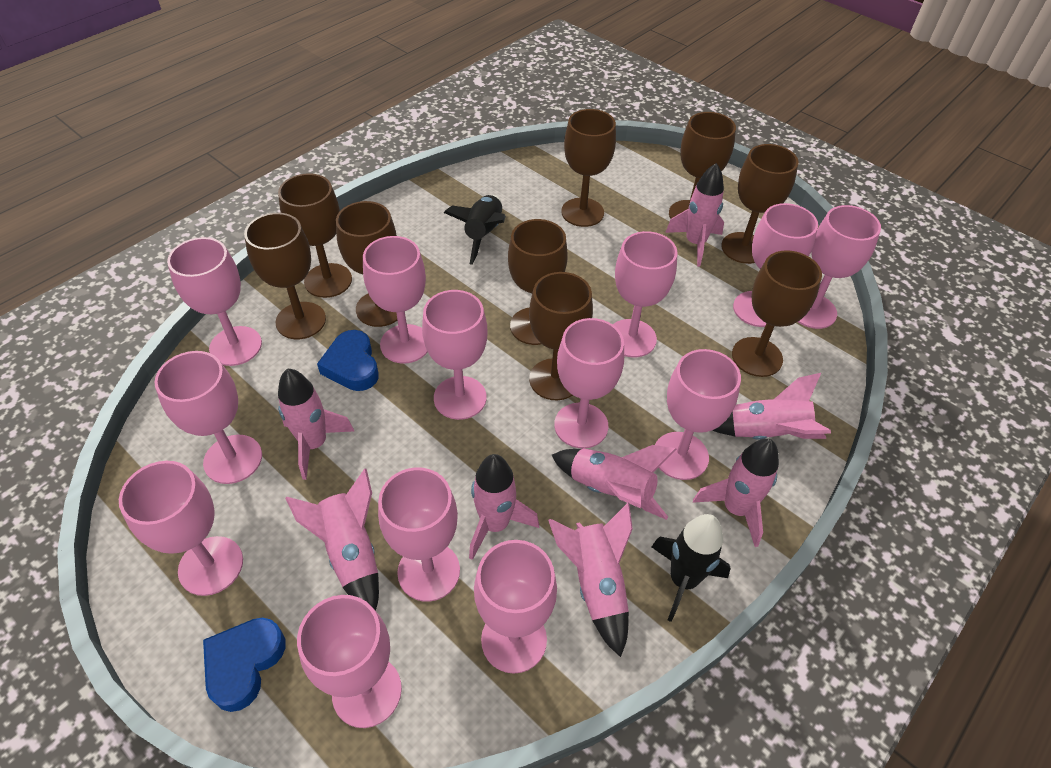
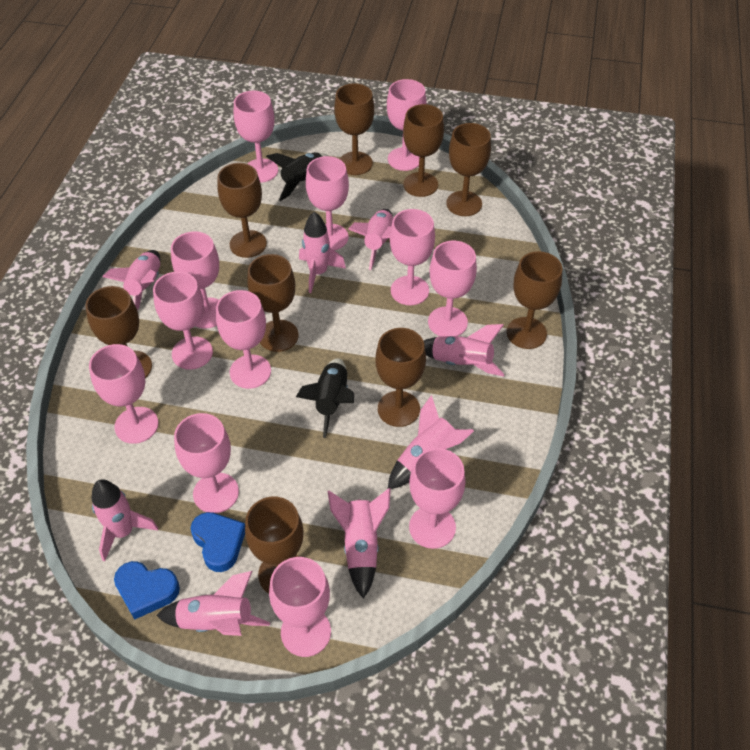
pink goblet: [119,461,243,596] [154,351,262,484] [167,237,262,366] [297,595,402,728] [363,236,428,364] [378,467,460,602] [422,290,487,420] [474,540,557,674] [554,318,624,449] [613,231,678,357] [655,349,741,480] [733,203,818,327] [798,205,881,329] = 13 -> [89,344,159,444] [153,271,213,370] [171,231,219,329] [174,413,239,513] [216,290,271,389] [234,91,278,183] [269,557,331,657] [306,156,349,250] [387,79,427,171] [390,209,435,305] [409,448,466,549] [428,241,477,336] = 12

